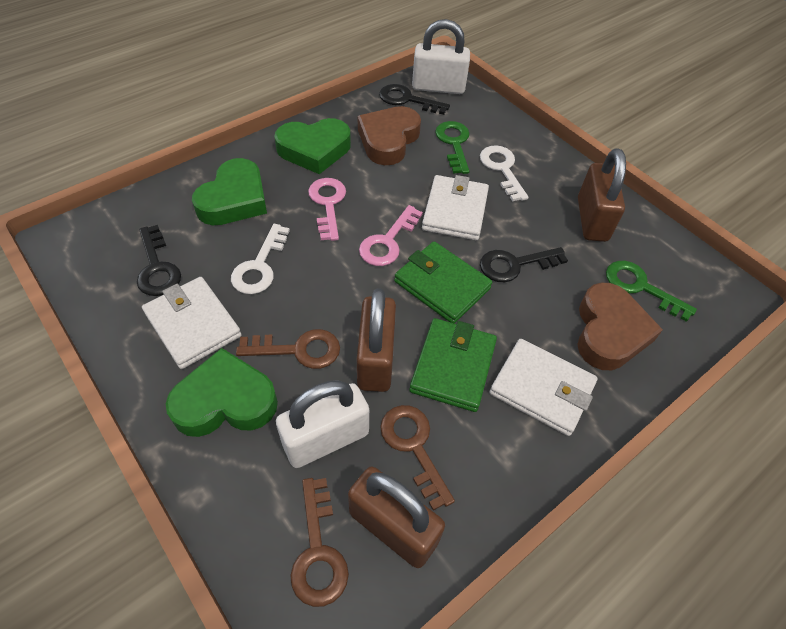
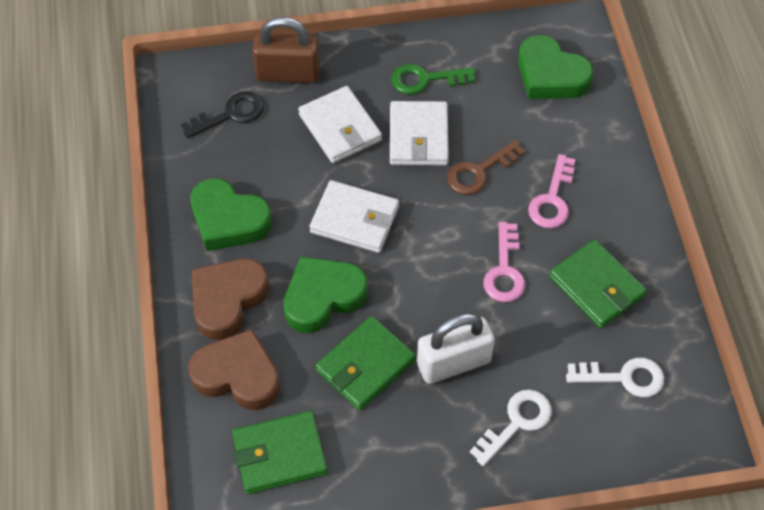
black key: [137,225,181,296] [379,84,450,115] [480,247,568,282] = 3 -> [181,91,264,139] = 1
brown key: [236,329,340,369] [290,478,349,607] [380,405,455,511] = 3 -> [447,140,525,195] = 1
brown padlock: [348,466,445,568] [357,288,396,392] [578,148,626,242] = 3 -> [252,17,320,83] = 1
green key: [435,121,470,174] [606,261,697,322] = 2 -> [391,64,475,95] = 1
green wallet: [394,241,493,323] [409,318,497,412] = 2 -> [232,411,328,494] [315,316,416,410] [549,239,647,328] = 3
white padlock: [276,380,369,468] [412,19,470,94] = 2 -> [417,313,495,384] = 1

